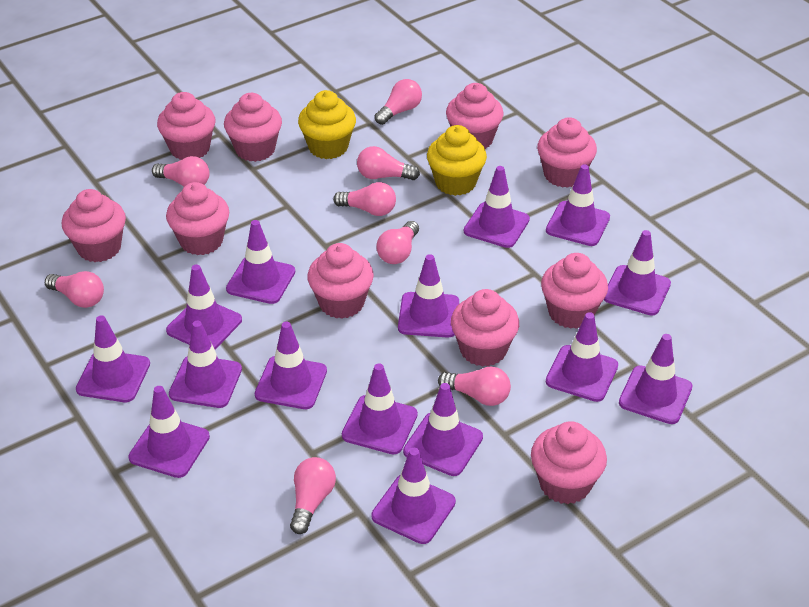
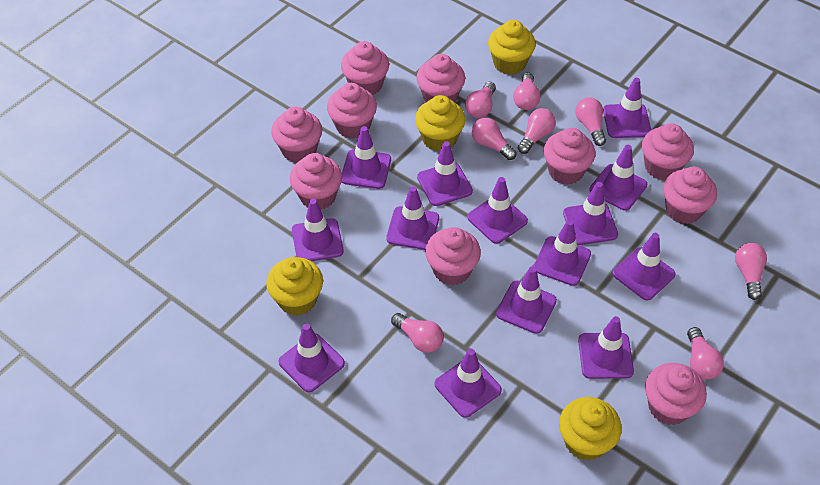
purple traffic cone: [76,315,150,402] [128,386,210,478] [166,264,242,349] [169,321,242,408] [226,220,295,304] [255,322,327,409] [342,364,418,454] [371,448,456,544] [398,254,459,337] [403,383,483,476] [464,166,530,248] [546,164,610,246] [546,312,618,402] [604,230,671,316] [619,334,692,424] = 15 -> [278,323,345,392] [292,199,344,261] [342,126,391,189] [386,186,439,250] [417,141,473,206] [434,348,502,418] [467,177,528,244] [496,267,557,334] [534,219,591,286] [563,182,618,245] [578,316,634,379] [589,145,647,211] [603,78,651,138] [612,233,675,300] = 14
yellow cupcake: [298,90,356,159] [427,125,487,196] = 2 -> [266,257,323,316] [415,95,466,151] [488,20,536,75] [559,397,622,461] = 4

